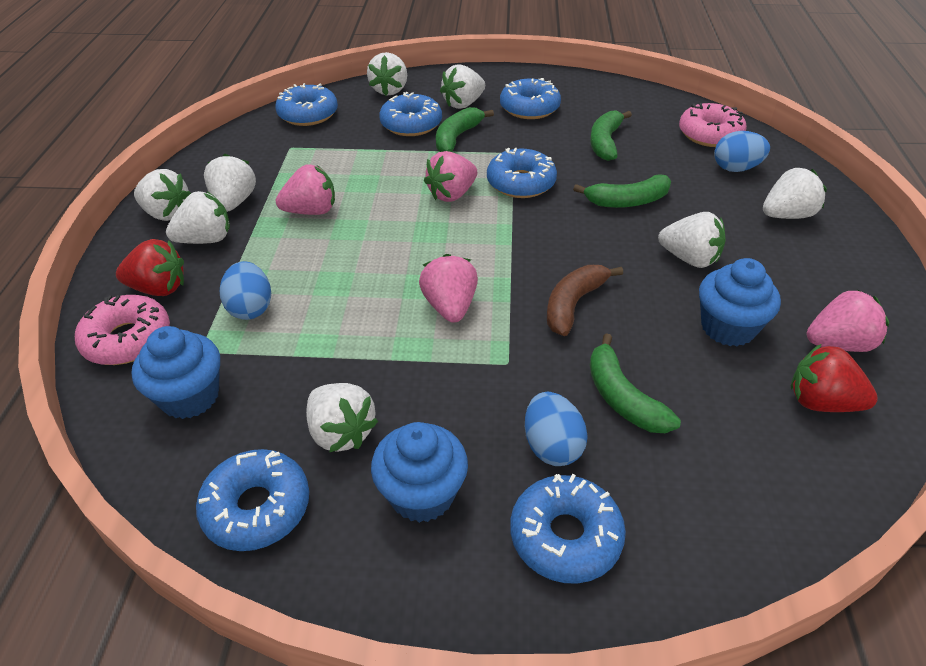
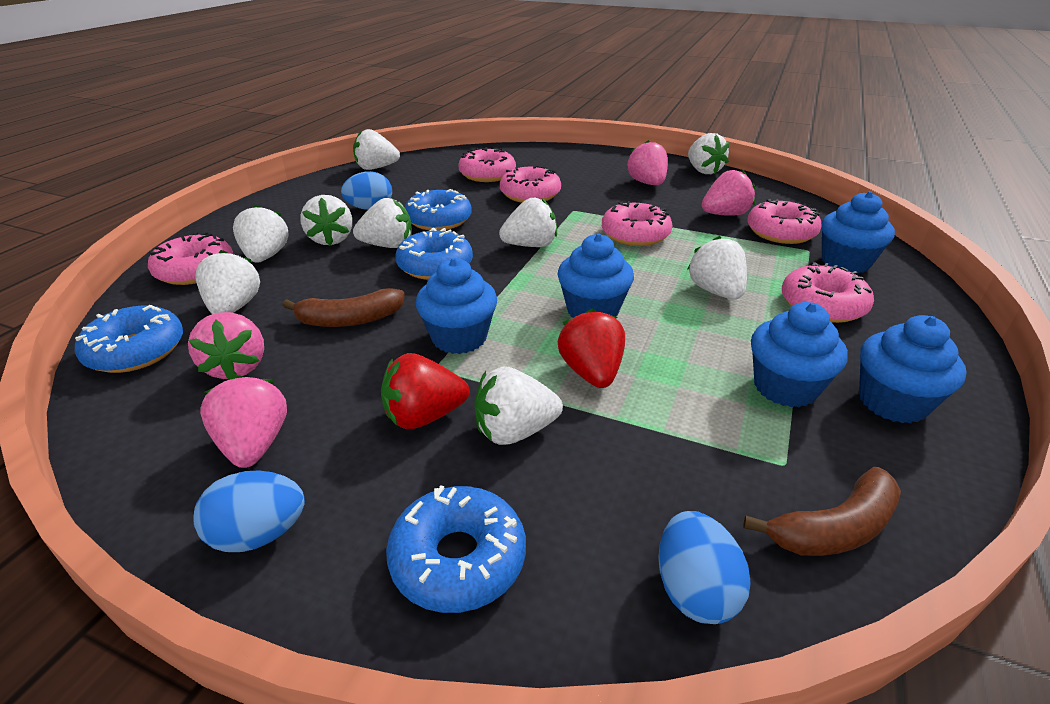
blue cupcake: [131,326,220,419] [371,422,468,523] [699,258,781,346] = 3 -> [416,258,497,354] [557,234,634,318] [751,302,848,407] [822,191,895,273] [859,315,966,424] = 5
blue donut: [196,449,309,551] [275,83,338,126] [379,92,442,136] [487,148,557,198] [500,78,561,119] [510,474,626,584] = 6 -> [75,305,183,373] [386,485,526,613] [396,228,473,280] [405,189,472,230] = 4
brown banana: [547,265,623,336] = 1 -> [282,288,405,327] [743,467,901,556] = 2
green banana: [436,107,494,152] [573,174,671,208] [590,111,632,161] [590,333,681,433] = 4 -> none = 0
pink donut: [75,295,170,365] [679,103,747,147] = 2 -> [148,232,233,285] [458,147,516,182] [500,165,561,203] [602,201,673,246] [747,199,822,244] [782,262,874,323] = 6
white strawberry: [134,169,191,221] [166,191,230,244] [204,154,256,212] [306,383,378,452] [367,52,407,96] [440,64,485,109] [658,212,725,268] [763,168,827,219] = 8 -> [195,250,260,314] [233,205,289,263] [300,195,352,246] [353,129,400,170] [353,198,412,248] [474,366,563,445] [499,198,557,247] [688,133,729,174] [688,236,747,299] = 9

